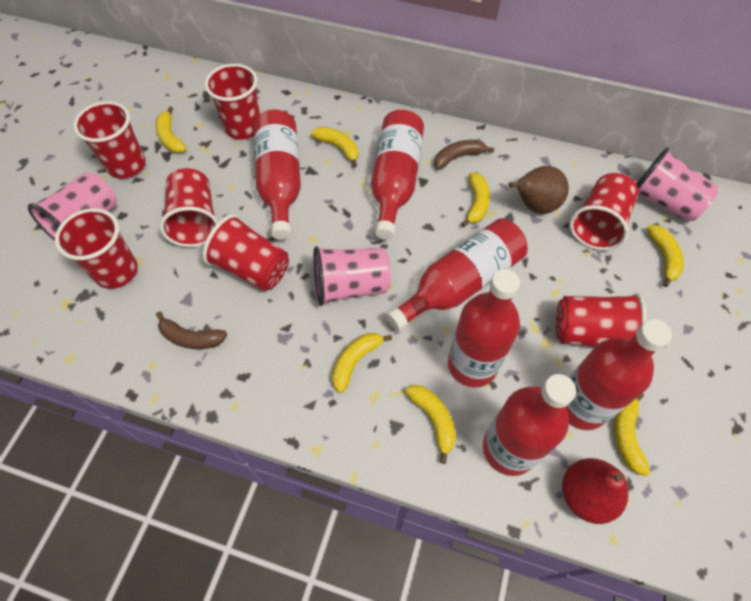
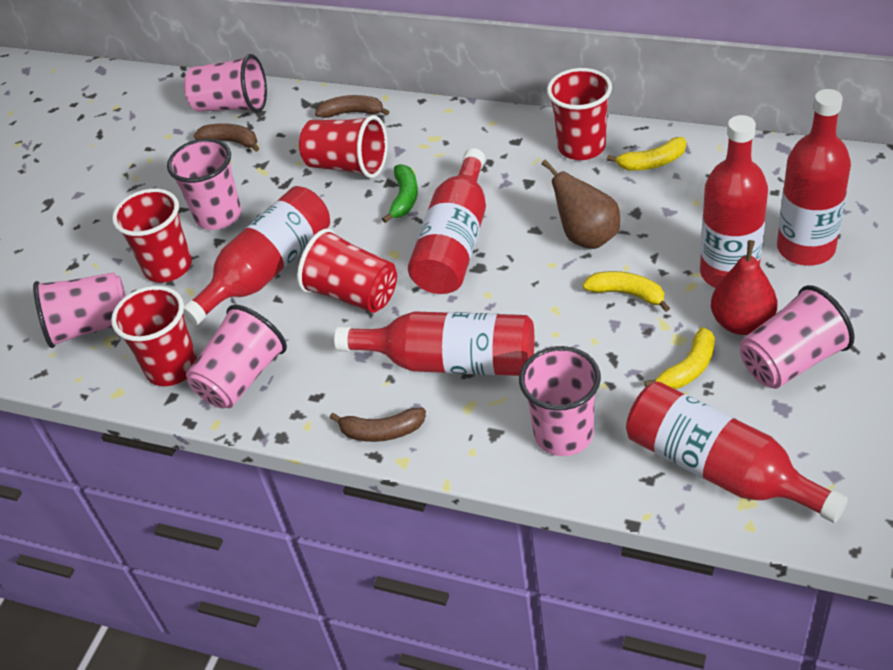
brown banana: [156,311,227,349] [434,140,495,170] = 2 -> [193,123,259,152] [315,95,389,118] [330,408,426,442] = 3
green banana: none = 0 -> [382,164,418,223] = 1
pink cup: [28,172,117,240] [314,246,391,306] [636,148,719,222] = 3 -> [33,272,126,348] [167,138,241,230] [184,54,267,113] [186,305,287,409] [519,346,601,456] [740,285,855,389] = 6
red cup: [55,208,137,289] [73,101,146,179] [160,168,218,247] [203,214,289,291] [205,64,260,140] [556,293,647,347] [569,173,638,251] = 7 -> [111,286,197,386] [112,189,192,283] [297,228,397,313] [299,115,388,178] [547,68,612,160] = 5
yellow banana: [155,107,186,153] [311,127,358,167] [332,333,392,393] [405,385,456,464] [461,173,490,227] [614,393,650,476] [646,225,684,287] = 7 -> [583,271,670,312] [607,137,686,171] [644,327,715,390] = 3

